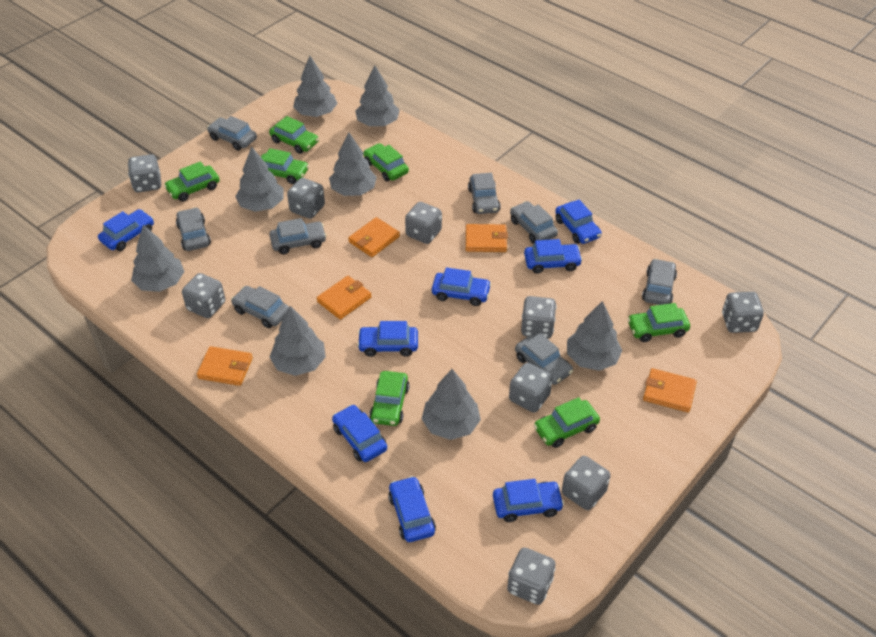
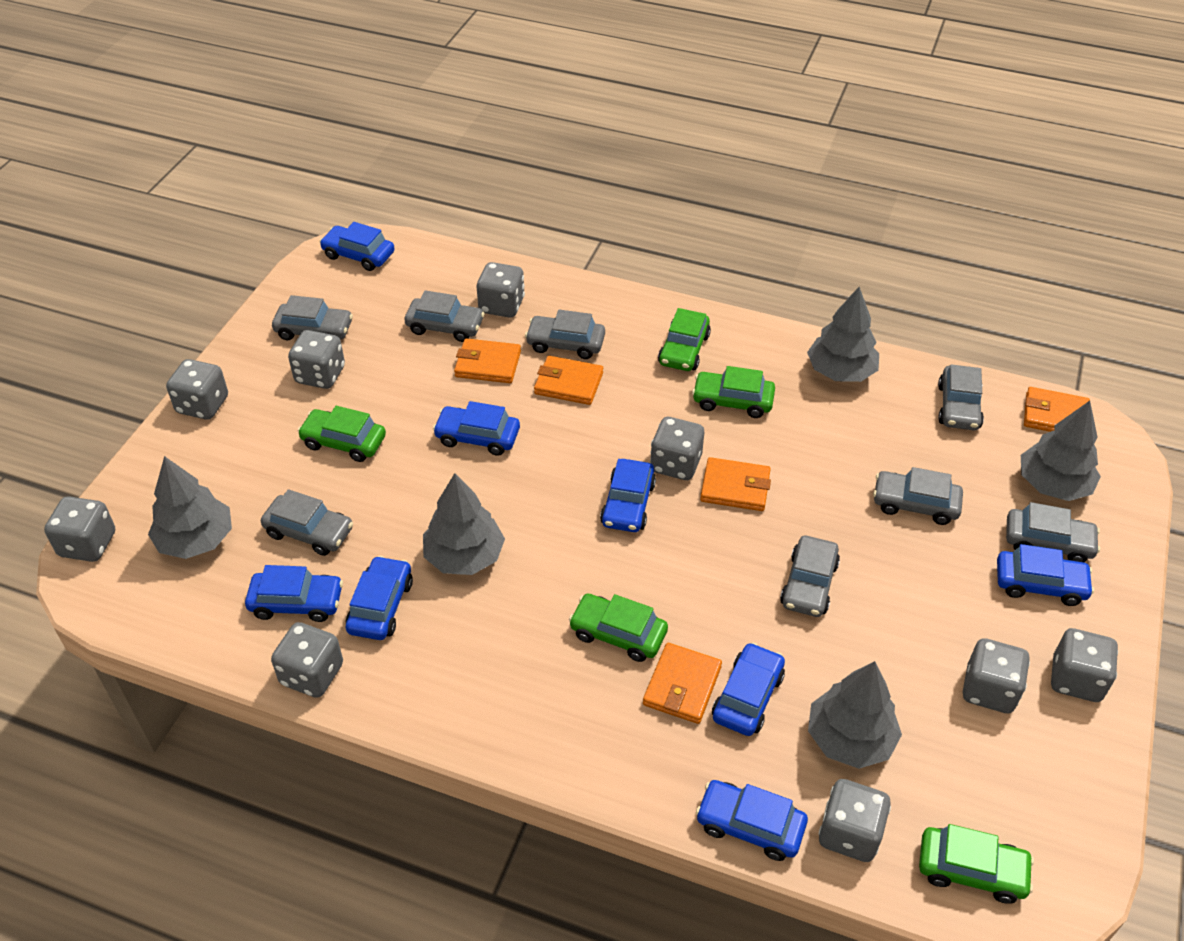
green car: [164,161,220,202] [261,148,309,184] [269,116,319,154] [364,143,409,181] [369,371,410,426] [534,397,600,448] [627,303,690,342] = 7 -> [298,406,386,462] [569,593,668,662] [658,308,711,371] [692,366,775,418] [919,824,1034,904] = 5
grey tree: [131,225,184,292] [235,147,284,212] [270,306,326,376] [293,56,338,117] [329,132,377,196] [355,65,400,126] [422,369,481,440] [567,301,623,371] = 8 -> [148,456,232,559] [423,473,505,575] [807,287,879,382] [808,661,902,769] [1021,401,1101,501] = 5

